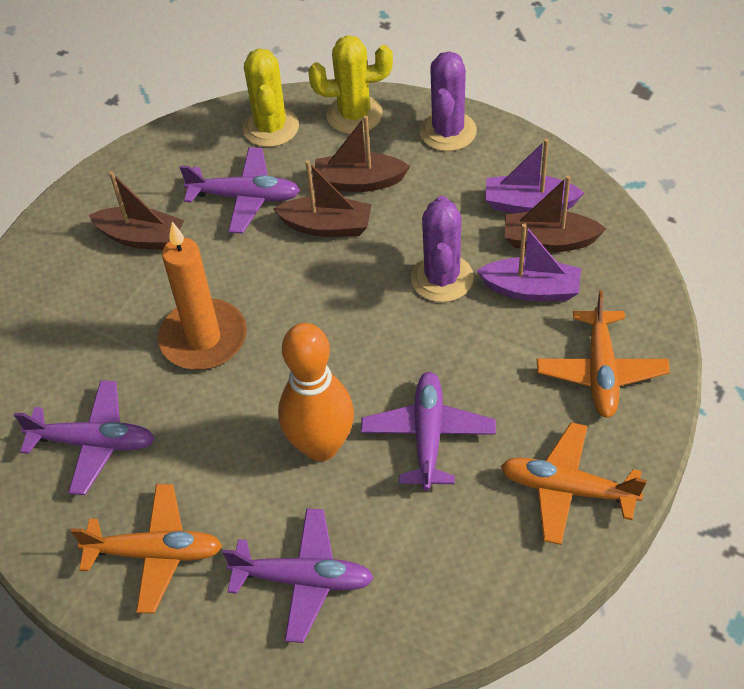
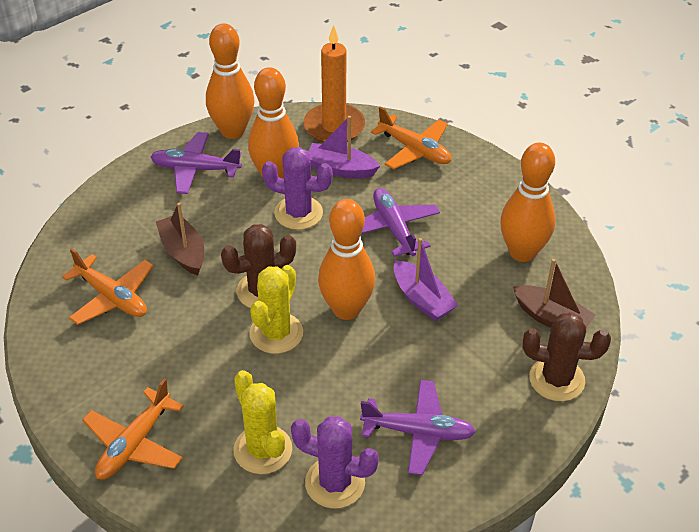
brown boat: [88,171,184,250] [273,160,372,237] [315,115,410,192] [505,175,606,252] = 4 -> [156,203,204,275] [513,259,595,328] = 2
brown cactus: none = 0 -> [221,224,296,308] [523,312,611,401] = 2
orange bowling pin: [278,323,354,461] = 1 -> [206,23,254,139] [248,67,299,179] [318,199,375,320] [500,143,556,262] = 4
purple plane: [14,380,155,495] [180,147,300,233] [222,508,374,643] [361,372,496,491] = 4 -> [150,132,242,194] [360,380,476,475] [361,188,440,257] = 3

